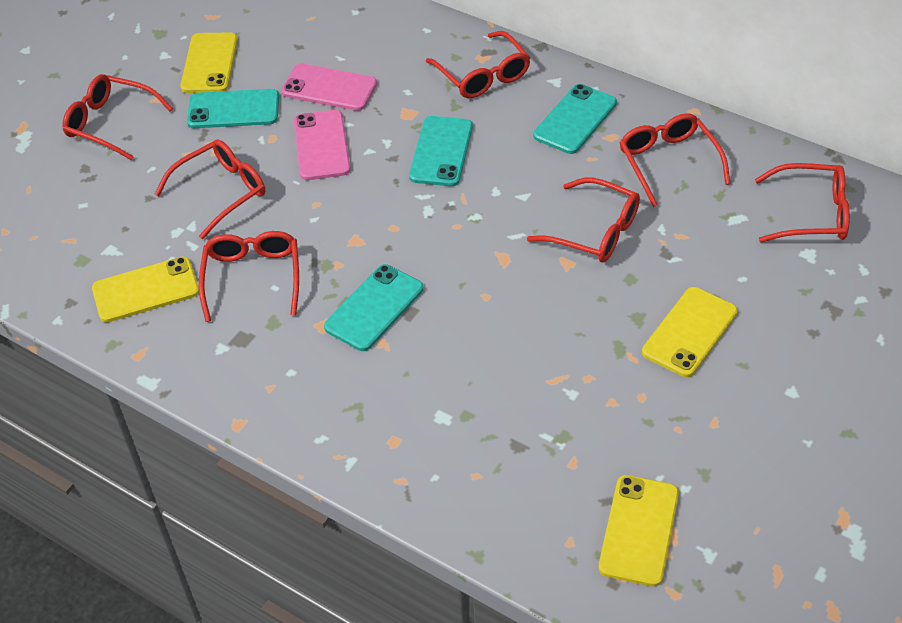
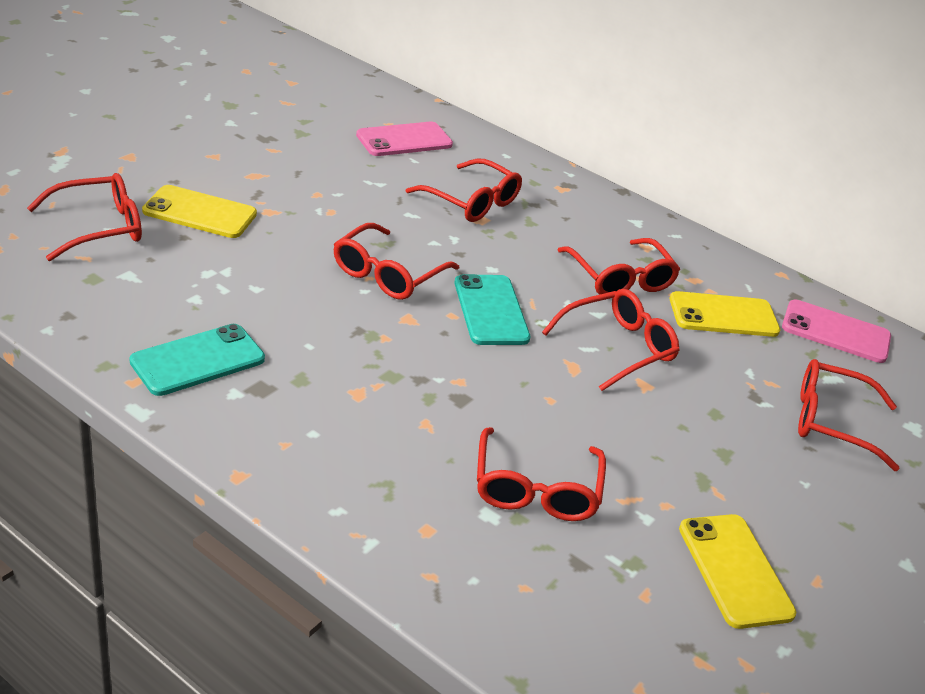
turquoise phone: [187,89,279,128] [324,264,423,351] [409,116,473,186] [533,84,617,154] = 4 -> [130,324,265,396] [455,274,530,345] = 2
yellow phone: [92,257,199,322] [180,33,238,93] [599,475,679,587] [642,287,738,377] = 4 -> [142,185,257,238] [670,291,780,337] [679,514,796,629] = 3

